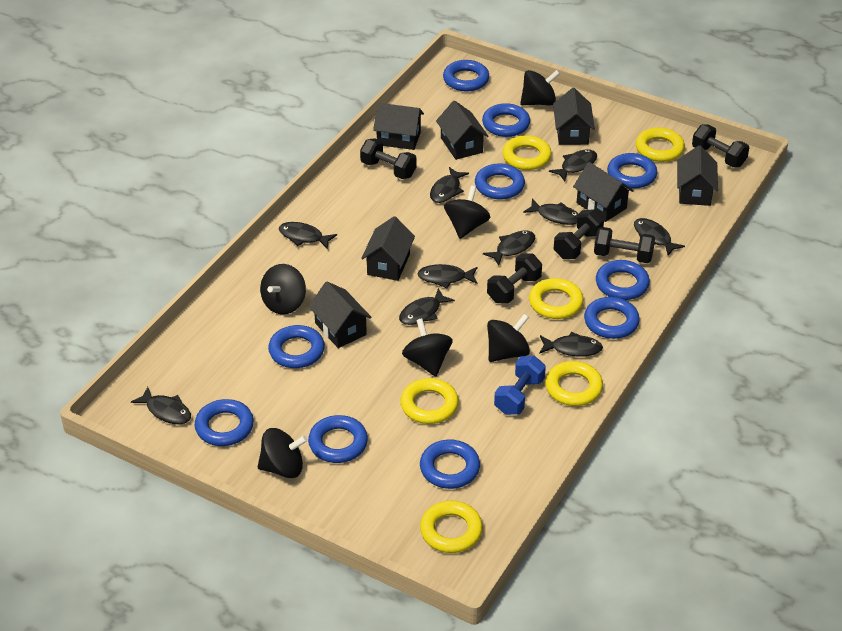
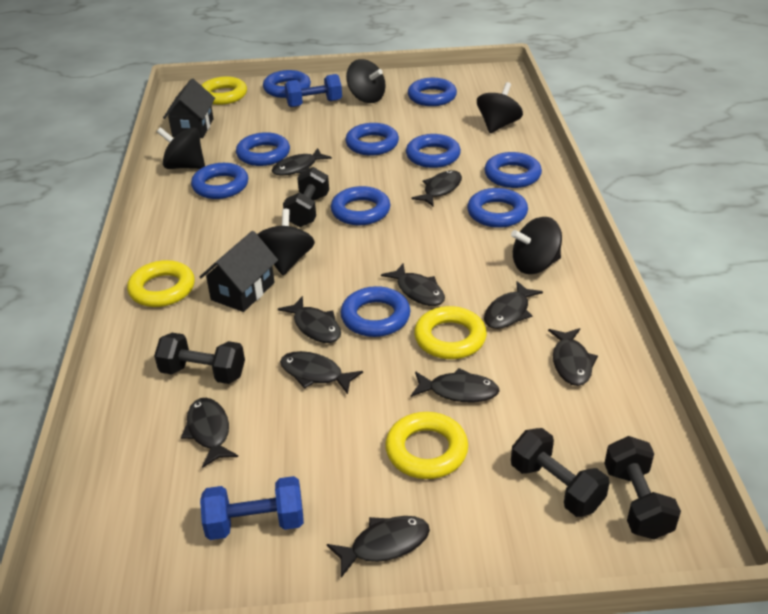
black dumbbell: [360,138,417,179] [487,253,542,304] [554,209,604,259] [594,227,655,263] [692,124,749,167] = 5 -> [154,333,245,384] [283,167,329,227] [511,428,610,517] [604,436,681,539] = 4
black house: [308,282,372,348] [361,216,415,281] [373,103,424,150] [436,101,488,160] [553,88,595,145] [573,162,634,222] [677,145,718,206] = 7 -> [163,79,215,138] [200,231,278,312] = 2
black spinning top: [258,428,308,478] [260,264,306,314] [402,318,453,377] [444,186,491,239] [487,314,530,362] [520,70,560,105] = 6 -> [157,127,205,169] [257,209,315,275] [346,59,386,103] [477,82,523,133] [511,217,562,274] = 5
blue dumbbell: [494,356,546,415] = 1 -> [200,476,304,540] [285,74,342,107] = 2
yellow ring: [401,378,459,424] [420,501,483,553] [502,135,552,170] [529,278,584,319] [545,361,603,406] [636,127,685,162] = 6 -> [127,260,195,307] [201,77,247,105] [385,412,468,479] [414,306,487,359] = 4

